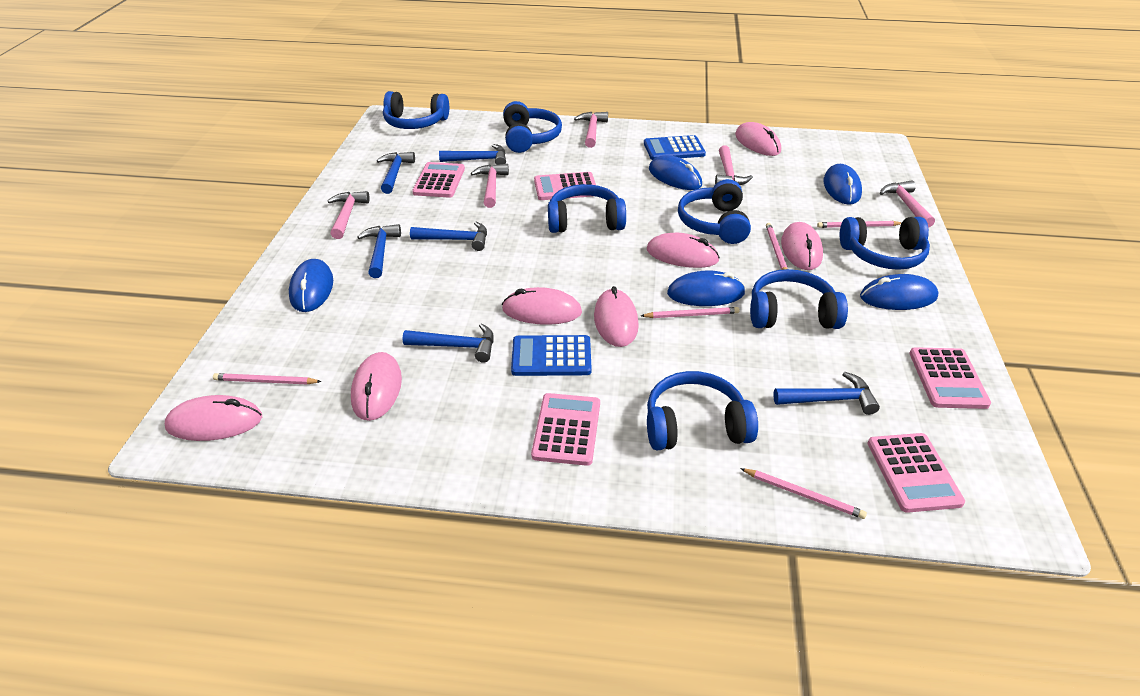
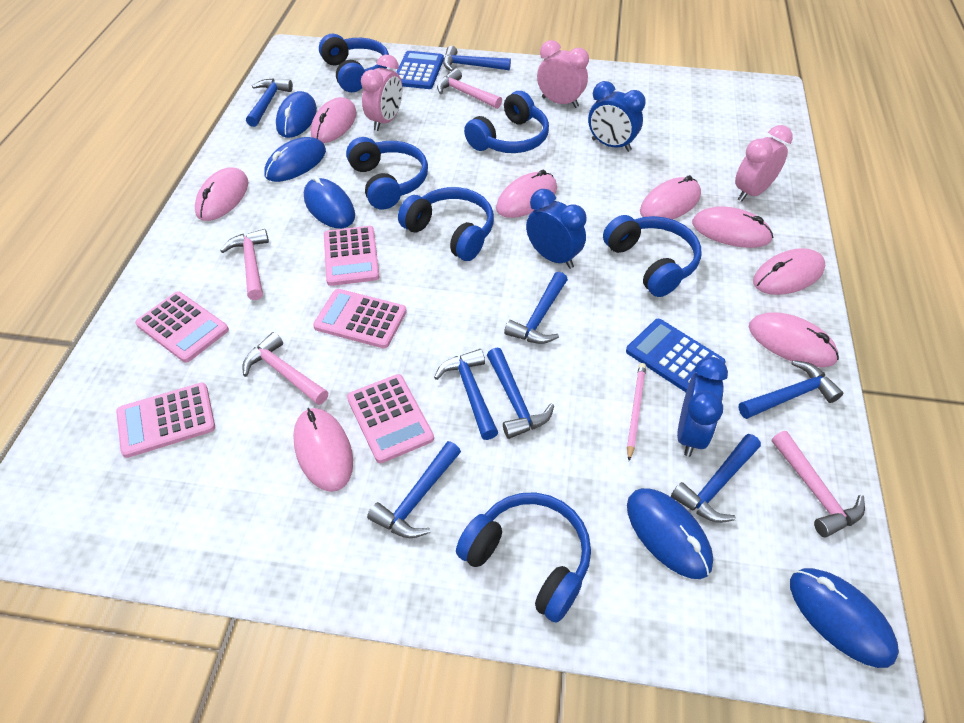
blue clock: none = 0 -> [526,189,587,269] [588,81,646,152] [677,357,728,457] = 3
blue hammer: [357,224,401,278] [377,152,415,194] [403,323,494,363] [410,222,487,251] [439,144,506,165] [773,371,880,415] = 6 -> [246,79,293,127] [367,441,461,538] [434,349,498,440] [443,46,511,71] [487,348,554,439] [504,272,568,344] [671,434,761,523] [739,360,843,419] = 8
blue headphones: [383,91,449,129] [503,101,562,153] [548,184,626,233] [647,371,758,450] [678,179,751,244] [750,269,848,329] [840,217,930,270] = 7 -> [319,34,389,92] [346,137,428,210] [398,187,494,261] [456,492,591,623] [464,91,549,153] [603,215,701,297] = 6
pink clock: none = 0 -> [361,55,402,131] [537,40,589,108] [735,125,793,202] = 3
pink hammer: [327,191,370,239] [471,164,509,208] [574,112,608,148] [715,146,753,185] [880,181,935,228] = 5 -> [220,229,269,300] [242,332,328,405] [437,68,502,109] [772,431,865,537] = 4
pink mouse: [165,395,262,441] [351,352,402,421] [502,287,582,325] [594,286,639,347] [647,233,720,268] [735,122,781,156] [781,222,823,270] = 7 -> [195,168,248,221] [293,408,353,492] [311,97,357,143] [496,170,557,218] [640,175,701,220] [692,206,773,248] [749,312,839,367] [753,248,825,295] = 8
pink pencil: [213,373,322,384] [641,307,739,318] [740,468,867,519] [766,223,787,270] [817,221,902,228] = 5 -> [627,363,646,461] = 1

